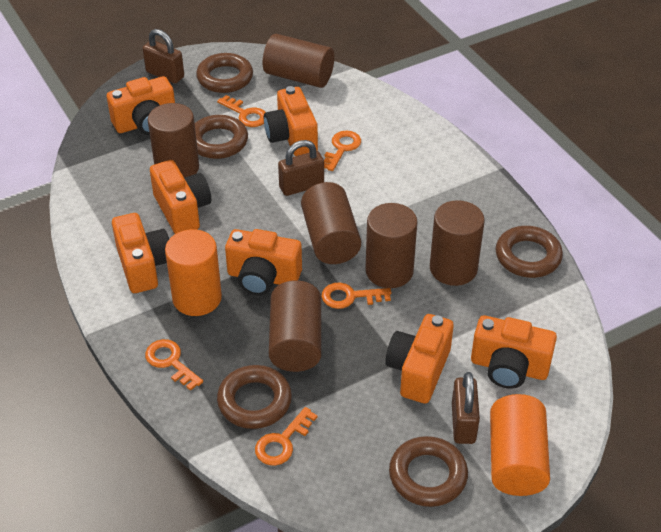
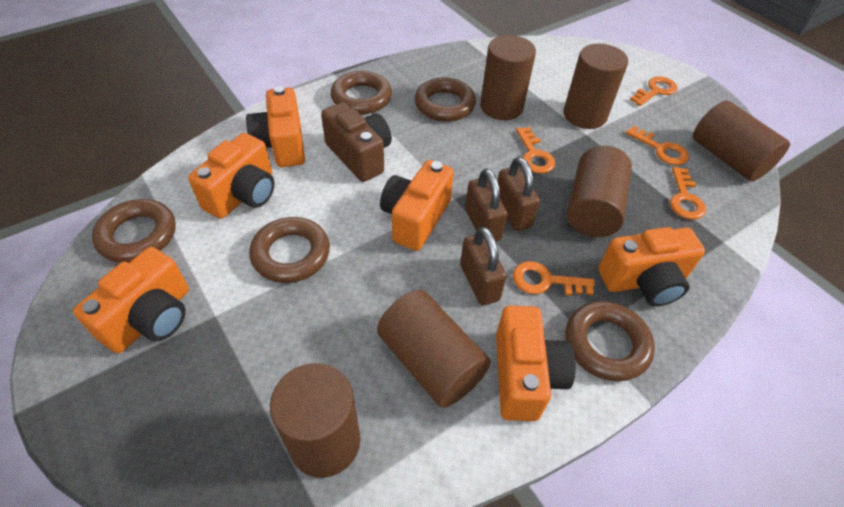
brown camera: none = 0 -> [321,102,392,182] = 1
orange camera: [107,76,175,135] [112,213,169,293] [150,160,211,234] [225,229,302,295] [264,86,318,156] [385,314,454,404] [471,315,557,389] = 7 -> [73,247,189,353] [188,133,275,219] [246,86,305,167] [380,160,454,251] [496,306,576,421] [598,227,705,306] = 6
orange cylinder: [165,229,222,316] [490,394,550,496] = 2 -> none = 0

